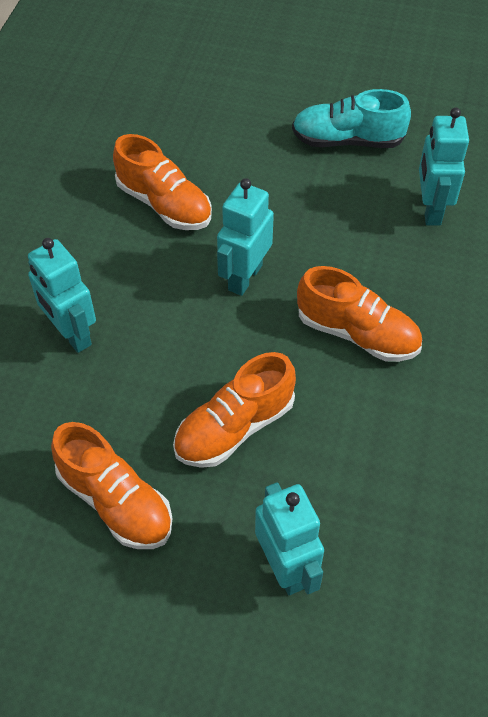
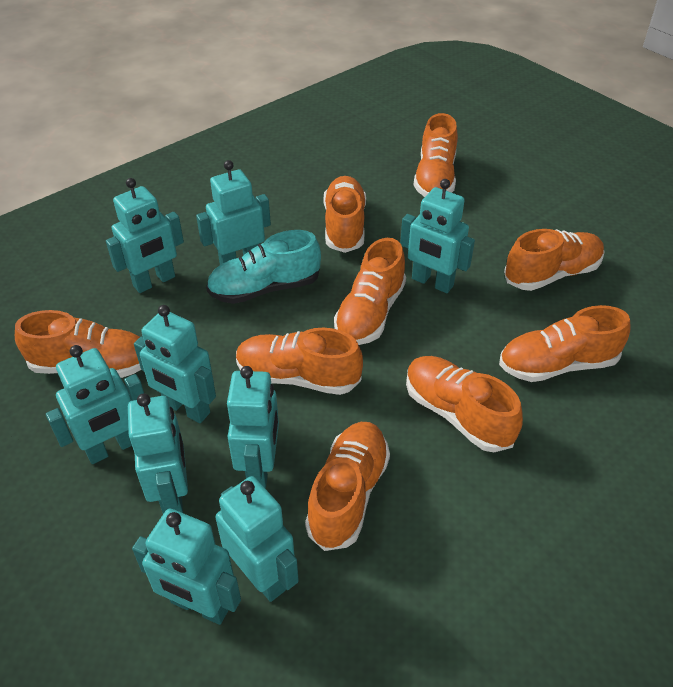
orange shoe: [51,422,173,549] [113,134,212,230] [173,352,296,468] [297,266,422,362] = 4 -> [15,310,141,378] [236,328,363,395] [305,422,390,551] [324,176,366,253] [334,238,406,345] [406,356,523,452] [413,113,458,197] [499,305,631,382] [504,229,605,291] = 9
turquoise robot: [28,238,96,353] [217,178,274,296] [255,482,324,595] [419,108,469,226] = 4 -> [46,345,144,464] [106,178,184,293] [128,393,188,514] [132,509,241,625] [134,305,216,423] [196,160,271,265] [215,476,299,602] [227,366,279,489] [400,179,475,293] = 9

